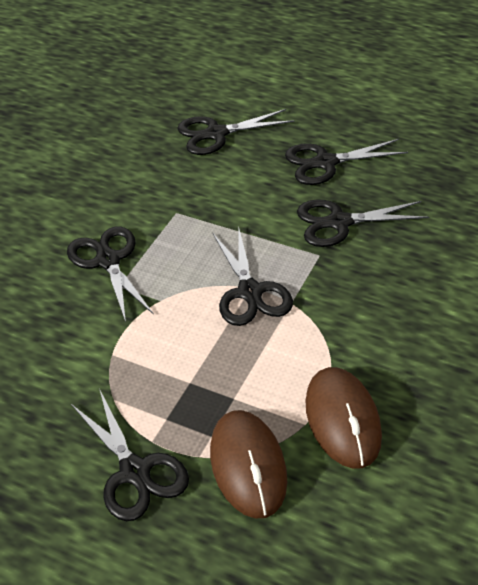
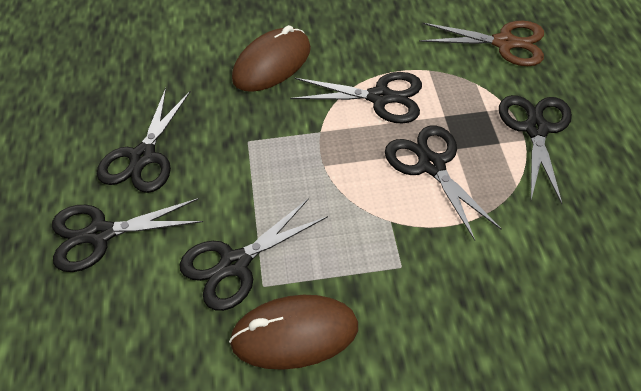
brown scissors: none = 0 -> [419,21,544,66] = 1

